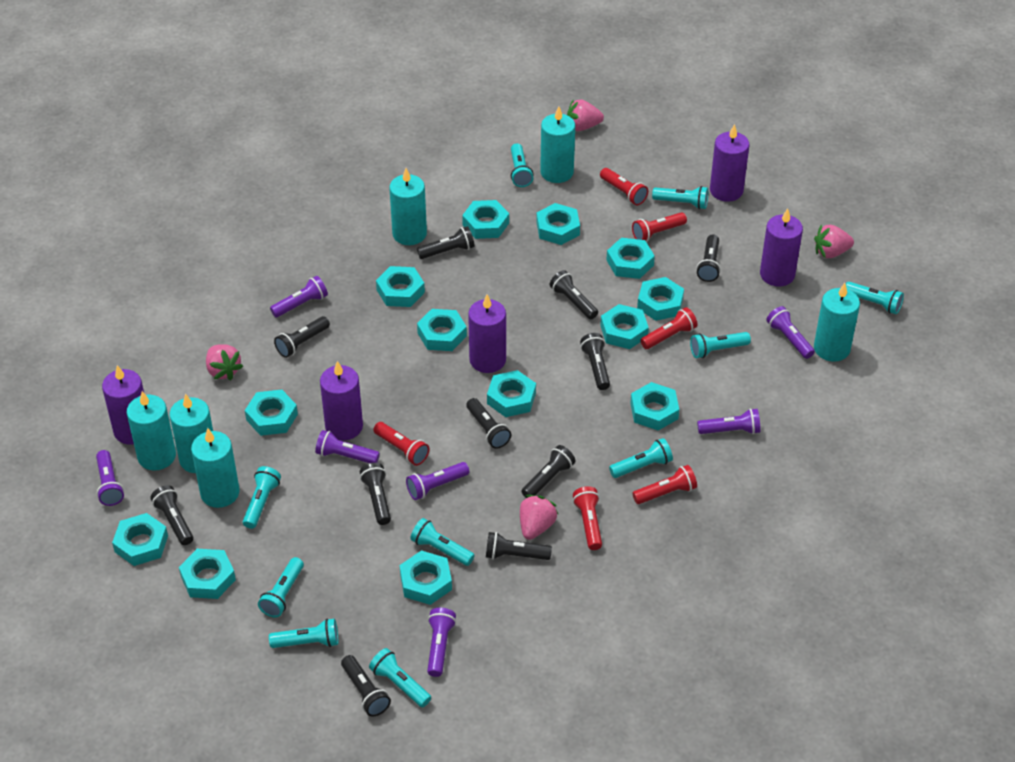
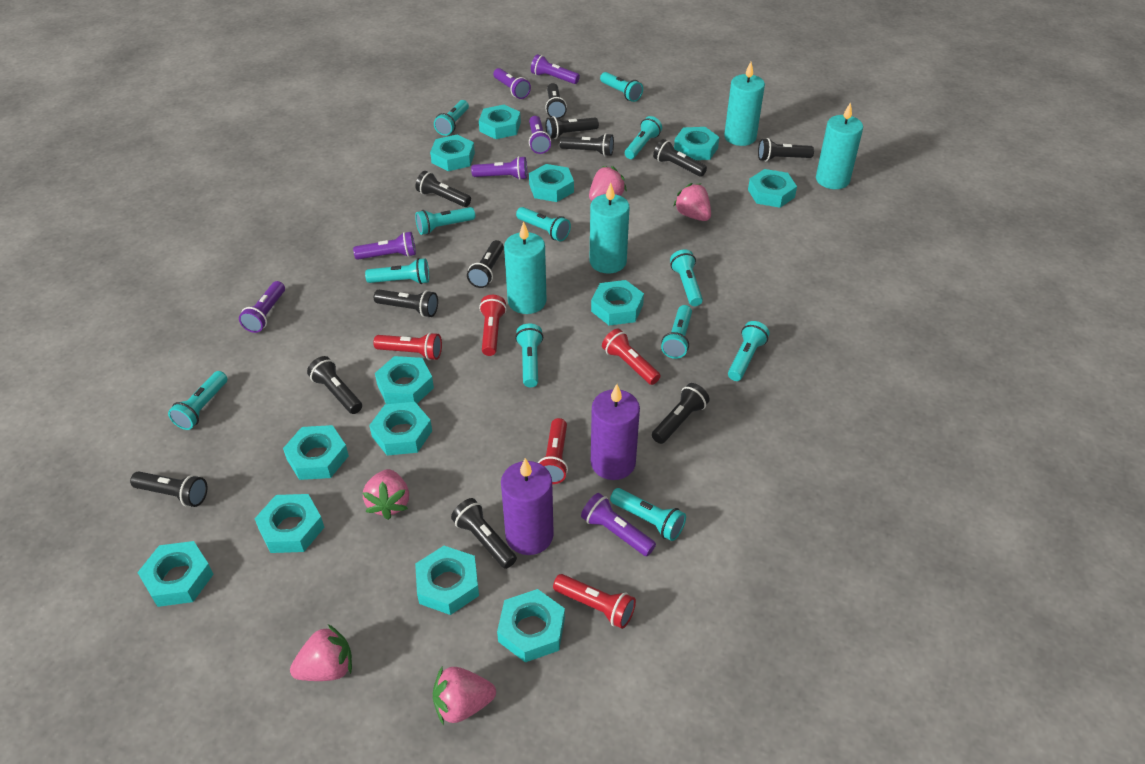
black flashlight: [150,485,193,545] [274,316,330,358] [341,655,391,717] [360,463,391,525] [417,226,475,259] [466,398,511,449] [486,532,552,560] [522,445,576,498] [550,270,598,319] [580,333,610,390] [696,234,721,282] = 11 -> [130,471,207,507] [307,356,362,414] [374,290,438,317] [415,171,471,207] [451,498,517,569] [467,240,504,288] [545,83,567,119] [545,116,599,139] [559,133,614,156] [652,383,710,444] [653,139,707,177] [758,138,814,162] = 12
pink strawberry: [206,344,243,380] [520,495,558,540] [567,99,604,131] [814,225,854,258] = 4 -> [290,624,352,681] [363,469,409,520] [433,667,496,725] [589,166,627,201] [673,183,711,221] = 5
purple candle: [102,365,144,445] [320,361,363,441] [468,294,506,373] [710,124,749,202] [760,208,803,286] = 5 -> [501,458,554,555] [591,384,640,480] = 2
red flashlight: [373,422,429,466] [573,486,602,550] [600,168,648,205] [632,212,687,242] [632,465,697,504] [640,307,698,349] = 6 -> [373,332,442,360] [479,295,507,356] [538,418,568,484] [553,574,636,629] [602,329,661,385] = 5
turquoise candle: [127,391,176,471] [169,393,213,473] [191,428,240,508] [389,168,427,245] [540,106,575,183] [814,283,860,362] = 6 -> [504,221,547,314] [590,183,630,273] [724,62,765,146] [816,102,863,189] = 4
turquoise flashlight: [243,466,281,529] [258,557,304,618] [269,618,338,648] [369,648,431,707] [410,518,475,566] [511,143,534,187] [609,438,673,478] [652,186,708,209] [690,332,751,358] [846,282,904,314] = 10 -> [168,371,227,430] [365,258,429,284] [415,207,475,235] [434,100,469,136] [515,324,543,387] [516,207,571,241] [600,72,643,102] [610,488,686,541] [625,116,662,159] [661,305,692,359] [670,249,703,306] [728,321,770,381] = 12

